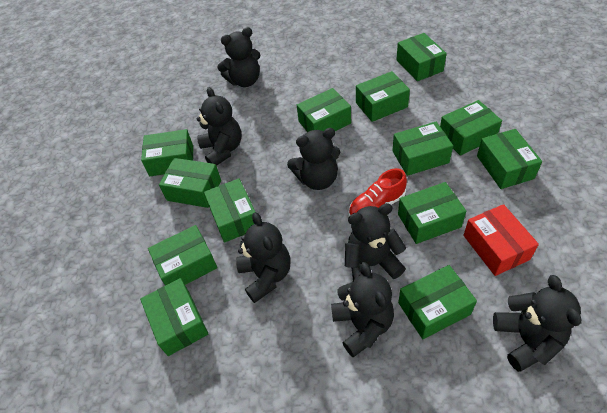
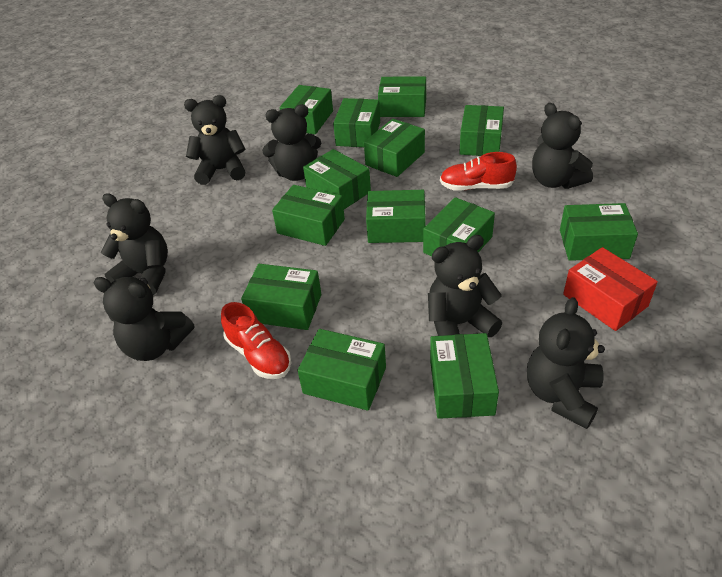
red shoe: [349,168,407,216] = 1 -> [221,302,291,379] [440,152,517,191] = 2

